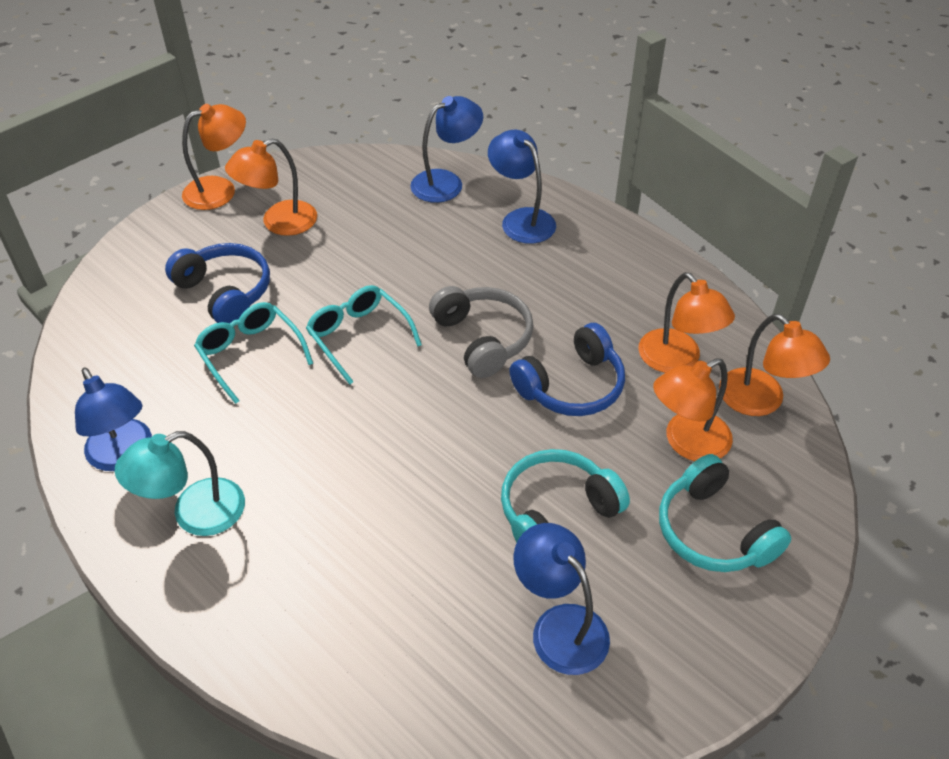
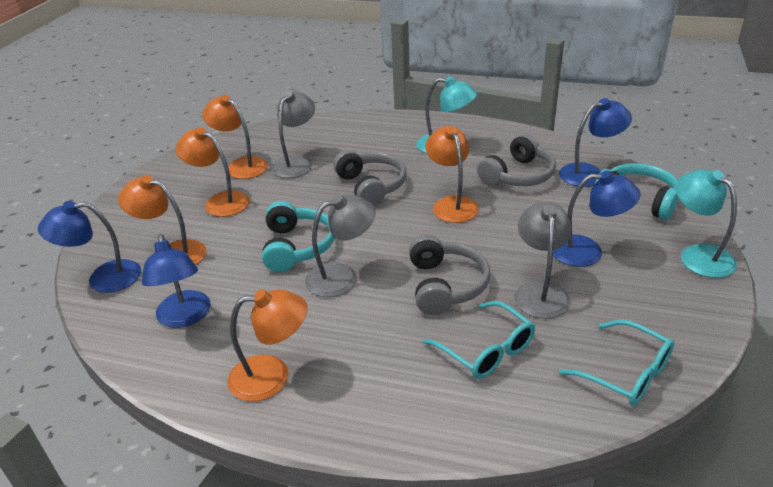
blue headphones: [165,243,270,324] [509,323,625,416] = 2 -> none = 0
grey headphones: [429,286,534,378] = 1 -> [333,150,407,206] [409,235,490,315] [477,134,556,186] = 3
grey lamp: none = 0 -> [271,91,315,178] [305,194,376,297] [514,202,571,319] = 3
turquoise lamp: [115,431,245,536] = 1 -> [416,76,477,153] [676,169,737,278] = 2

